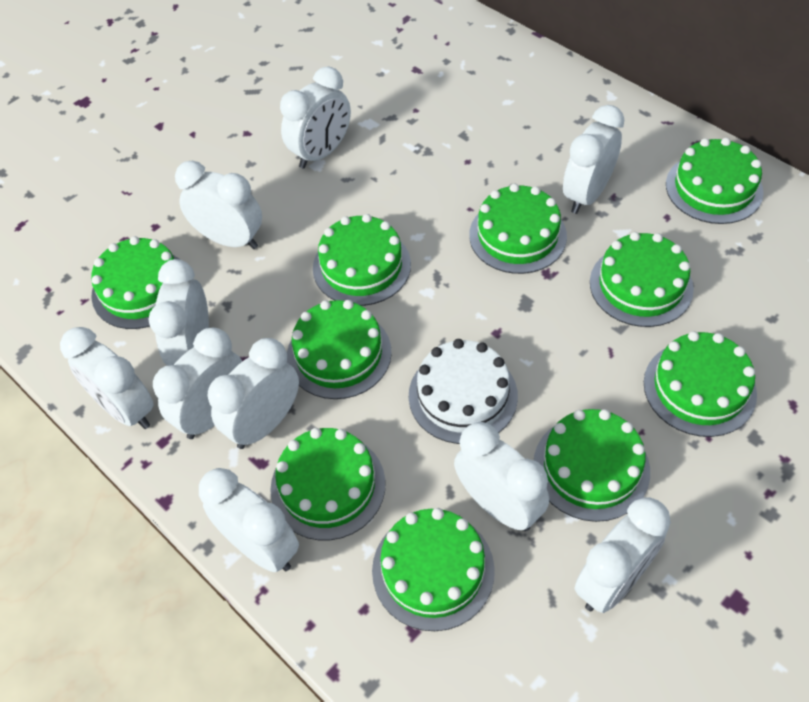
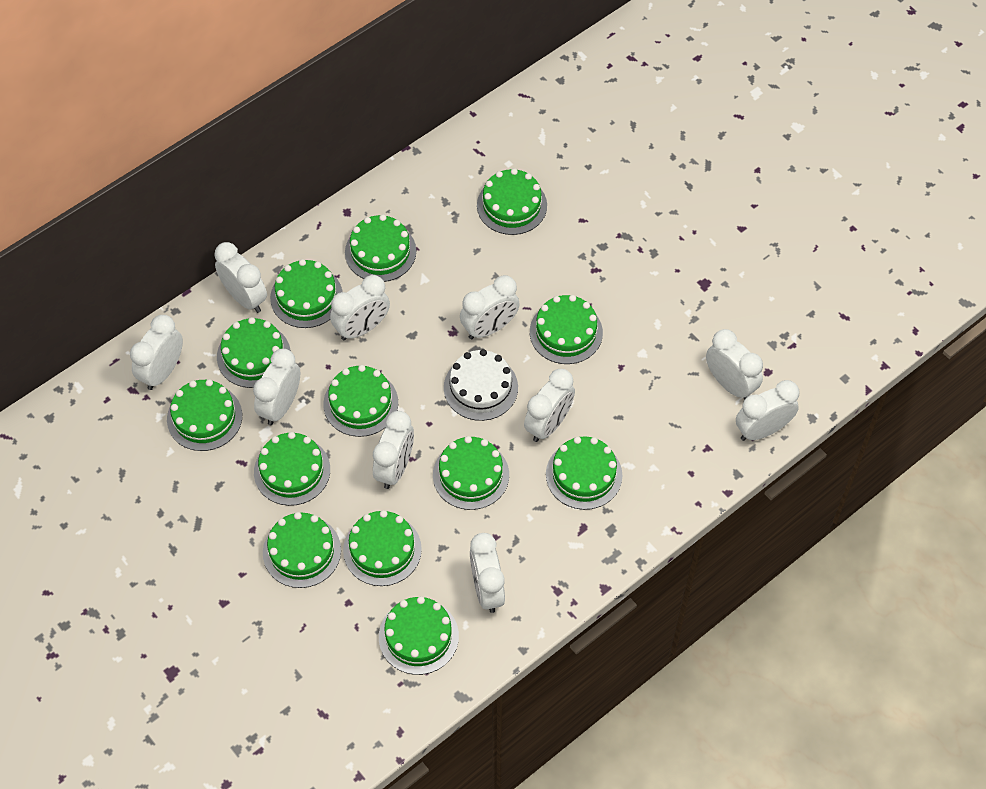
green cake: [91,236,180,329] [270,428,385,540] [287,300,392,399] [313,214,411,306] [372,508,495,631] [469,184,567,274] [534,409,650,522] [590,232,694,327] [644,331,757,437] [666,138,764,224] = 10 -> [167,379,242,451] [217,317,291,388] [254,432,330,506] [263,512,341,588] [270,259,343,328] [323,365,398,437] [343,510,422,586] [345,214,416,282] [379,596,459,675] [433,436,509,510] [477,168,547,235] [530,295,603,364] [546,436,622,510] = 13

